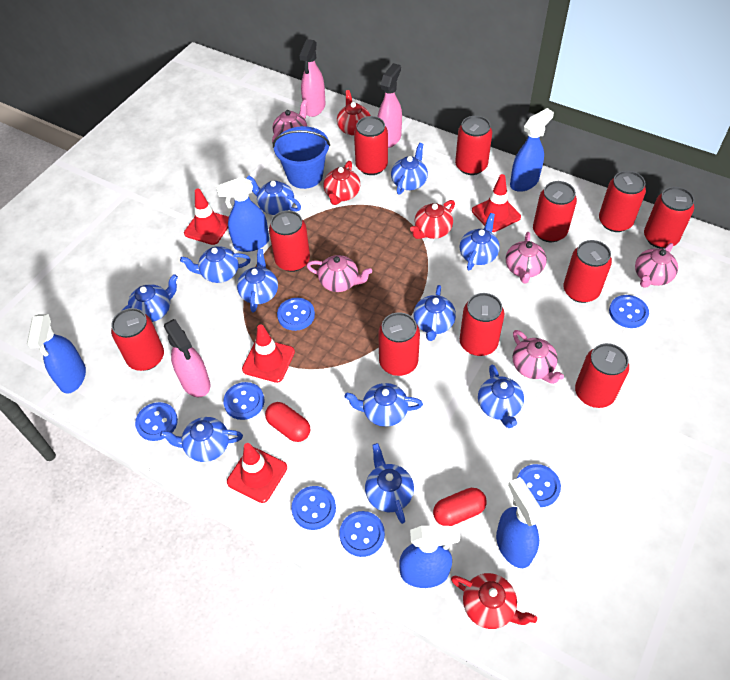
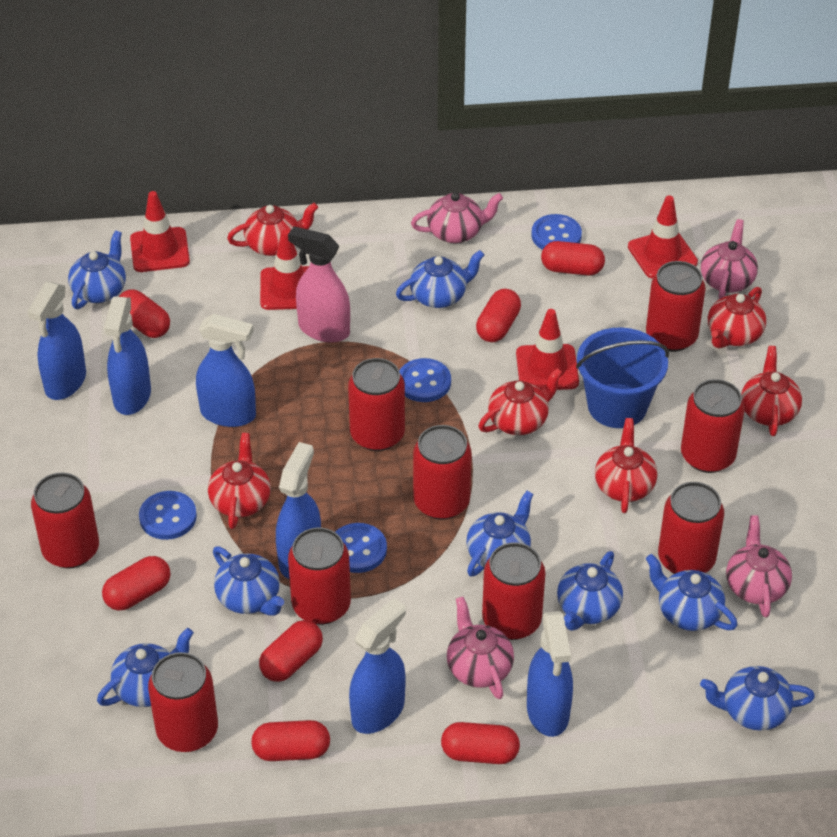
blue button: [135,402,178,441] [223,382,264,420] [277,298,315,331] [291,486,336,530] [339,511,385,557] [517,464,561,507] [609,295,649,328] = 7 -> [139,491,197,540] [335,523,387,573] [399,358,451,402] [531,214,582,250] = 4
blue spray bottle: [27,314,86,394] [216,177,269,252] [399,526,460,588] [496,477,543,568] [510,108,554,192] = 5 -> [27,282,86,400] [104,296,151,415] [196,314,256,427] [276,442,321,579] [349,598,406,734] [527,611,573,737] = 6
blue teapot: [121,274,178,322] [160,417,243,462] [180,247,251,283] [237,249,278,312] [246,175,301,215] [344,383,423,427] [365,443,414,524] [391,143,428,194] [413,285,456,341] [460,213,500,270] [478,364,524,428] = 11 -> [68,230,126,309] [97,628,194,707] [213,547,284,616] [396,250,484,308] [466,491,533,577] [557,551,623,631] [646,554,738,631] [700,666,815,731] = 8
pink spray bottle: [164,319,210,397] [299,39,325,117] [377,63,402,148] = 3 -> [288,226,350,343] = 1
pink teapot: [272,100,308,142] [307,255,372,292] [506,232,547,283] [513,330,564,384] [635,243,678,288] = 5 -> [411,192,503,243] [447,597,514,699] [701,219,758,299] [726,515,792,617] = 4
red can: [111,308,164,371] [269,210,310,272] [354,116,388,175] [378,312,420,376] [455,116,492,175] [460,293,504,356] [533,181,577,242] [563,240,612,303] [575,343,629,408] [599,171,646,232] [644,187,694,249] = 11 -> [31,473,99,569] [148,652,218,752] [288,528,351,625] [348,358,405,451] [413,425,472,520] [482,542,545,640] [646,261,706,352] [658,482,724,574] [681,379,745,473] = 9
red capsule: [265,402,310,442] [433,488,487,526] = 2 -> [102,556,170,610] [119,289,170,338] [251,720,330,761] [259,620,323,682] [441,722,520,764] [476,289,521,342] [541,241,605,276] = 7
red teapot: [323,161,360,205] [337,90,371,136] [410,200,455,239] [451,573,537,629] = 4 -> [208,433,271,529] [227,203,318,256] [479,368,563,435] [595,418,657,513] [708,287,766,348] [741,346,802,436] = 6

